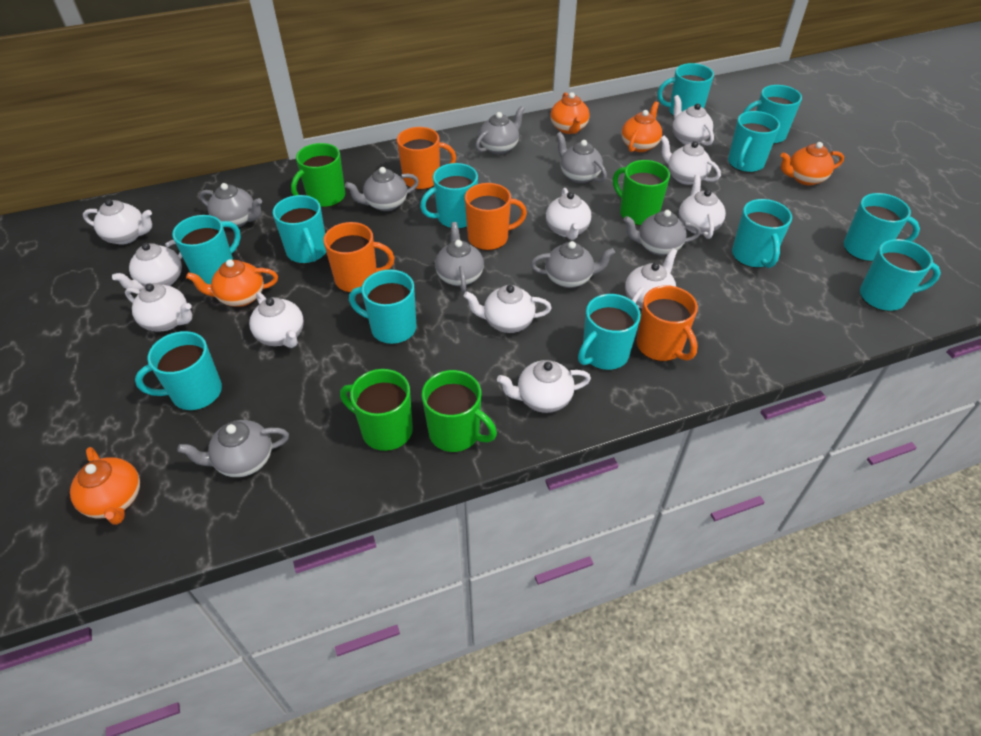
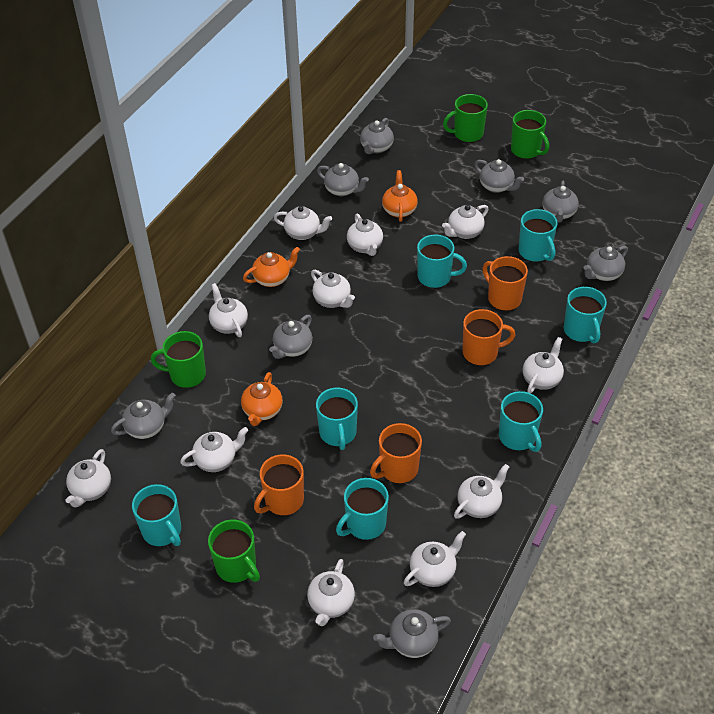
orange teapot: [70,447,140,525] [186,259,278,307] [550,92,590,134] [622,101,662,152] [781,142,844,185] = 5 -> [241,372,283,426] [243,247,300,287] [382,170,418,222] = 3
turquoise mug: [135,331,222,411] [172,215,241,284] [273,195,326,264] [349,270,416,344] [420,163,478,229] [578,294,641,370] [657,63,714,117] [728,111,780,173] [732,199,792,268] [743,85,802,144] [844,193,920,262] [860,239,941,311] = 12 -> [132,484,181,546] [316,387,358,450] [336,478,389,540] [417,234,467,288] [499,391,543,452] [519,209,557,262] [564,287,607,343] = 7

